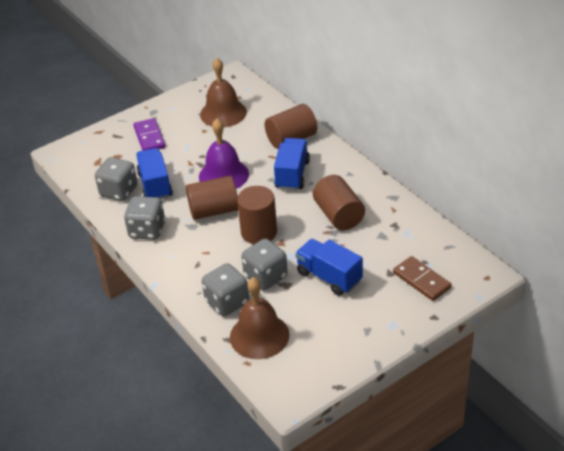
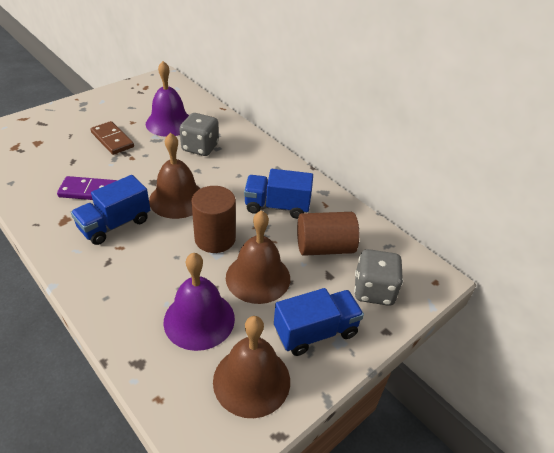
brown bell: [200,58,247,127] [230,277,290,359] = 2 -> [149,133,201,219] [213,316,290,418] [226,210,290,304] = 3
brown cylinder: [186,176,238,220] [237,186,277,244] [264,104,317,149] [313,175,365,230] = 4 -> [191,186,236,253] [297,212,359,256] = 2
grey dice: [95,157,138,201] [124,196,165,240] [202,263,249,316] [241,239,288,290] = 4 -> [179,113,219,156] [354,249,403,306] = 2
purple bell: [199,119,249,189] = 1 -> [146,61,189,137] [164,252,235,351] = 2

